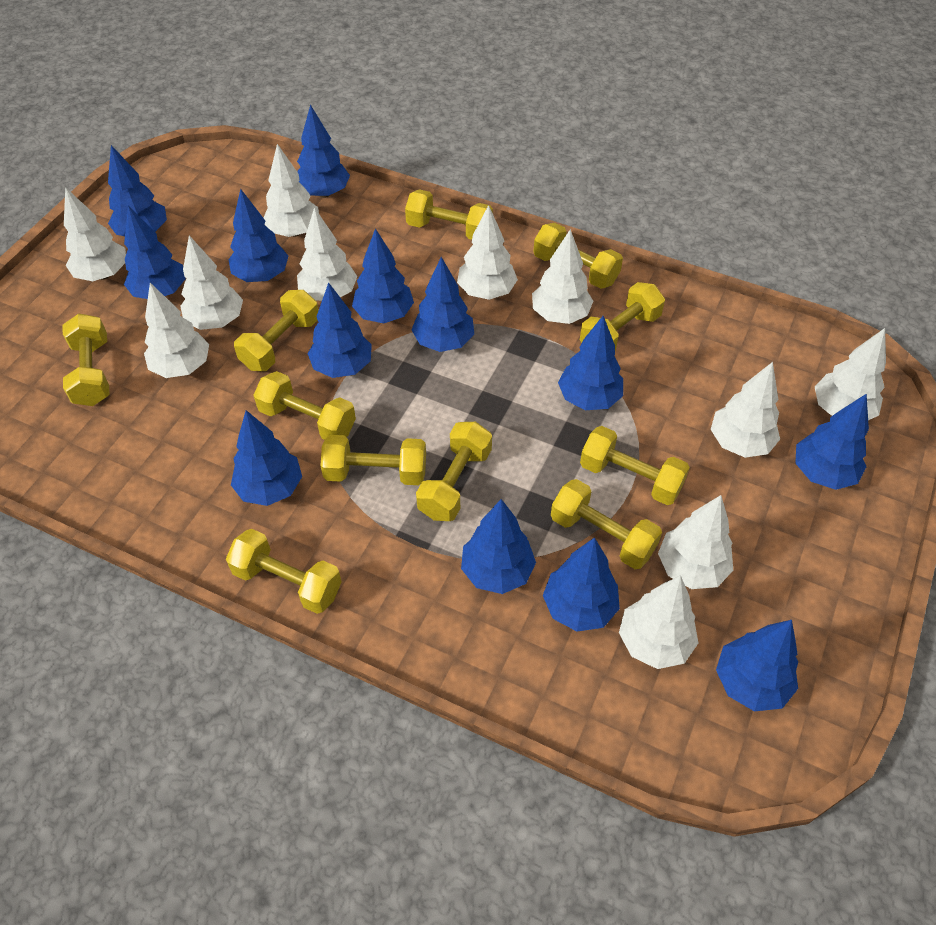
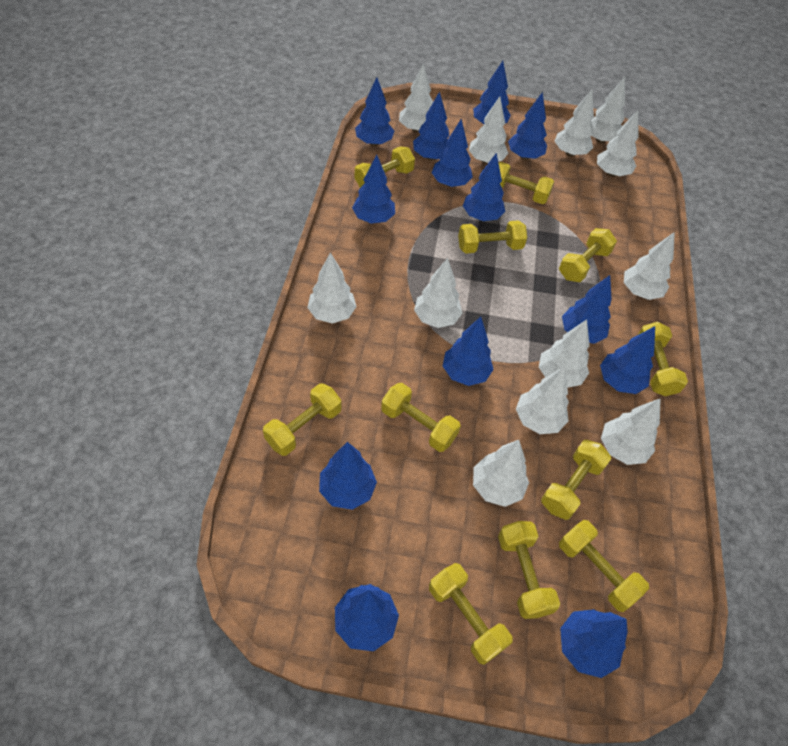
white tree: [64,187,126,281] [144,283,209,378] [180,235,243,330] [264,144,319,237] [297,207,357,301] [457,205,518,300] [532,229,593,324] [619,575,698,669] [658,495,733,589] [711,362,780,458] [815,328,886,420] = 11 -> [307,252,357,324] [399,64,433,133] [414,258,462,328] [469,97,508,164] [473,440,529,507] [516,367,569,434] [539,320,590,388] [554,90,594,156] [591,77,625,143] [597,111,639,177] [601,398,661,465] [624,232,675,300] = 12

